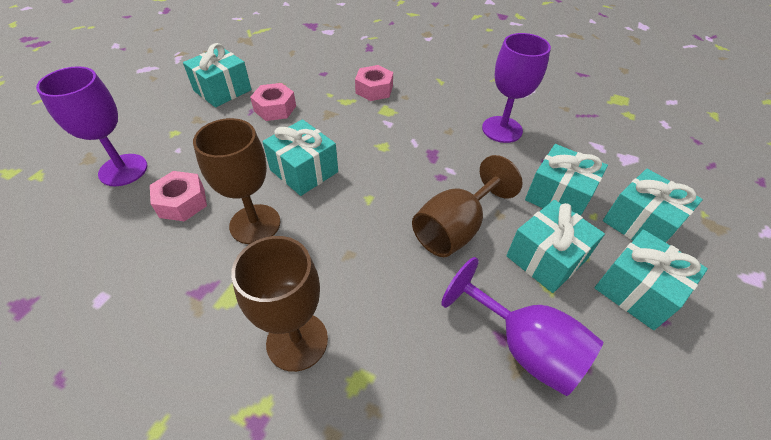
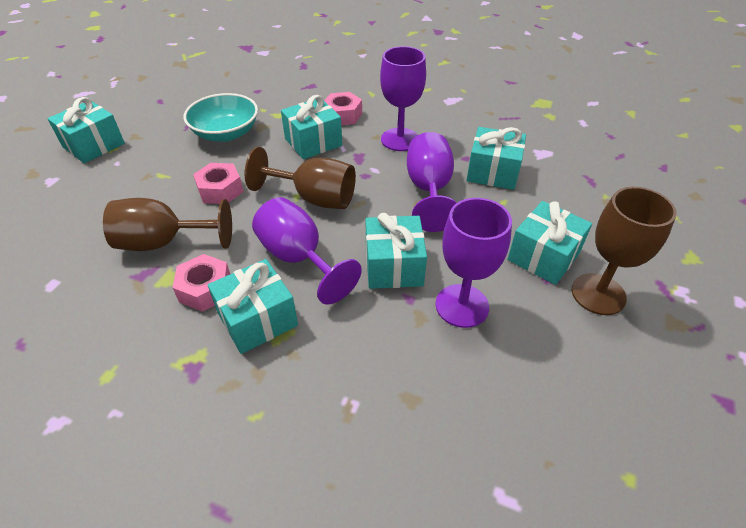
purple goblet: [36,66,147,186] [441,257,603,396] [482,33,551,143] = 3 -> [252,197,362,304] [380,46,426,151] [407,132,457,232] [436,198,512,328] = 4
turquoise bowl: none = 0 -> [183,93,258,142] = 1

